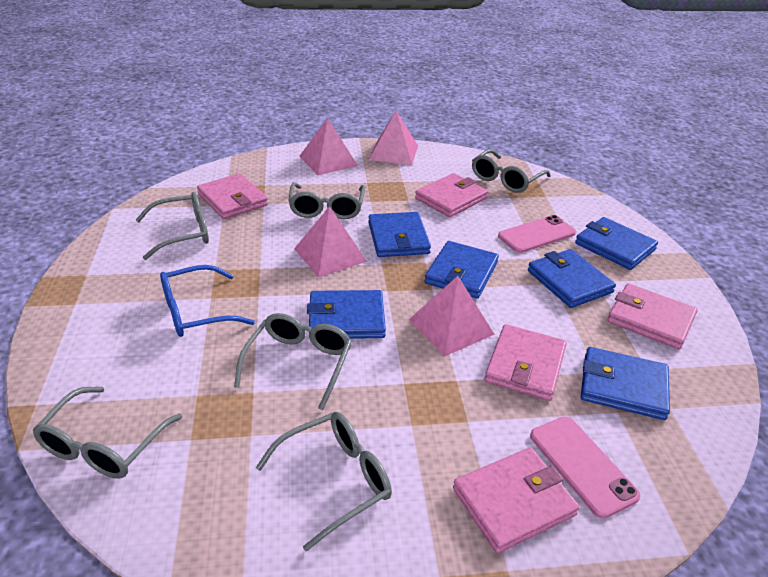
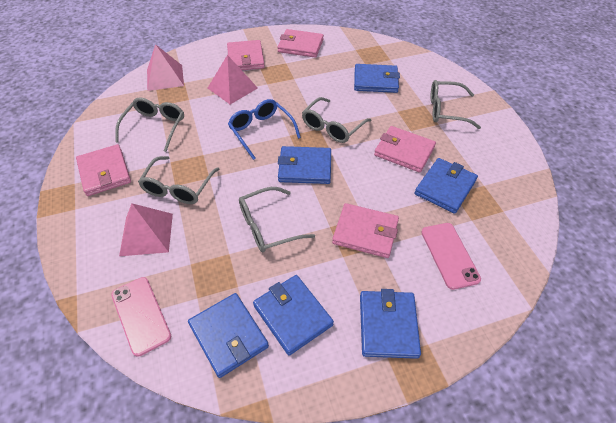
grey glasses: [33,387,182,479] [136,192,209,260] [234,313,352,410] [256,412,392,552] [288,182,365,219] [472,149,551,193] = 6 -> [115,98,184,152] [138,156,219,204] [239,187,315,253] [302,97,372,143] [430,80,481,129] = 5
pink pyramid: [294,206,367,277] [299,117,358,175] [369,111,418,165] [409,276,495,356] = 4 -> [119,203,173,256] [147,44,184,91] [208,55,258,104] = 3

